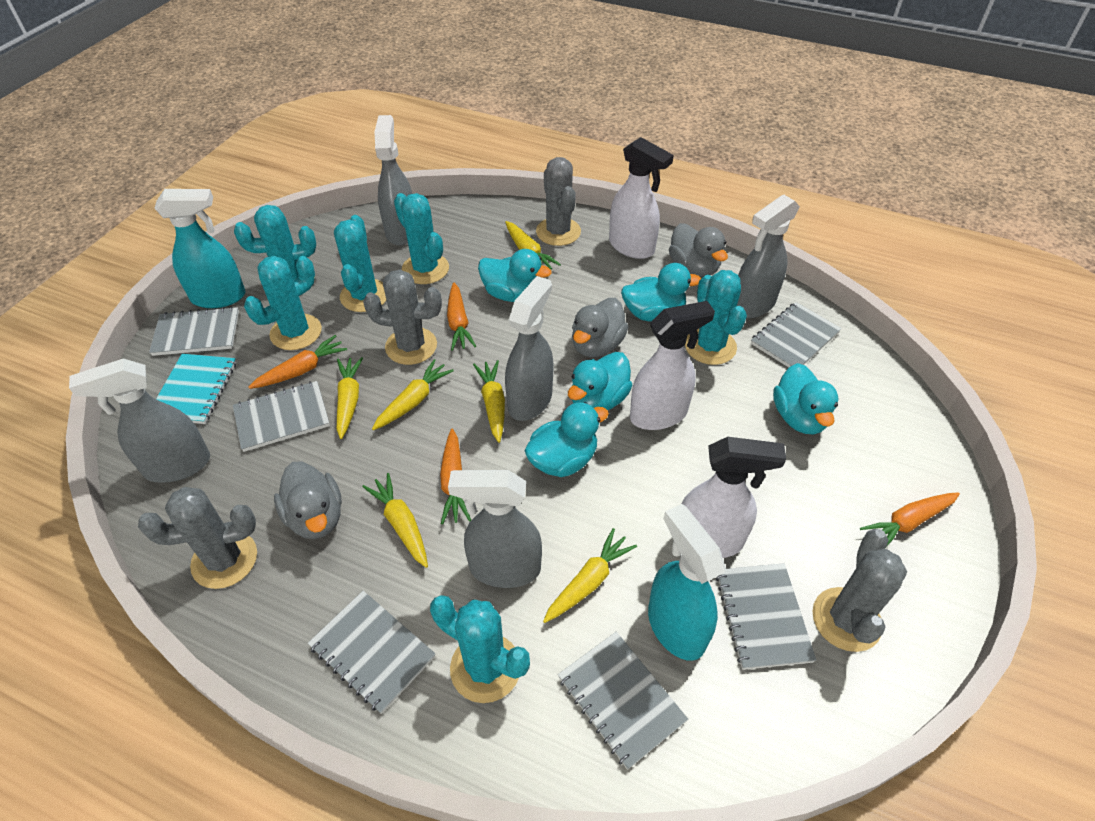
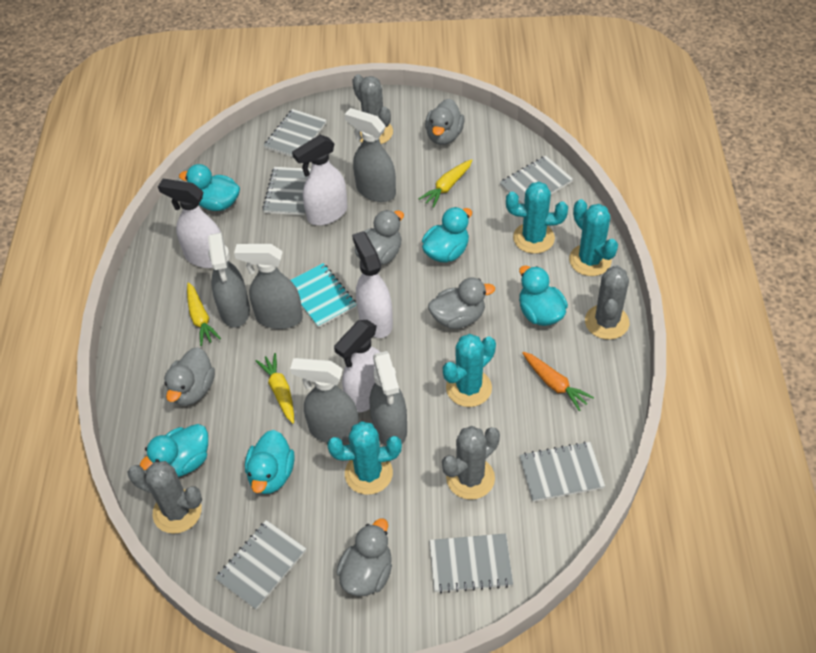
grey duck: [274,461,342,539] [572,298,628,357] [669,223,728,277] = 3 -> [164,347,215,406] [336,518,392,596] [355,210,404,265] [425,99,465,145] [428,277,495,329] = 5
orange carrot: [249,335,347,389] [440,428,471,524] [447,282,476,351] [860,492,960,547] = 4 -> [522,352,594,411] = 1
turquoise cactus: [234,205,316,280] [244,256,322,350] [334,215,386,312] [394,193,449,284] [430,595,530,703] [685,270,747,365] = 6 -> [327,421,402,495] [443,334,496,407] [506,182,568,254] [569,199,618,276] = 4
turquoise spray bottle: [154,189,245,308] [648,504,726,661] = 2 -> none = 0
white spray bottle: [609,137,674,259] [630,301,715,430] [681,437,786,558] = 3 -> [158,179,225,268] [292,135,348,226] [334,320,380,413] [352,231,393,338] = 4
yellow carrot: [337,357,363,439] [362,473,428,568] [372,359,454,430] [473,360,505,443] [505,221,561,269] [543,528,637,623] = 6 -> [187,282,221,346] [256,353,294,424] [419,159,472,208] = 3

